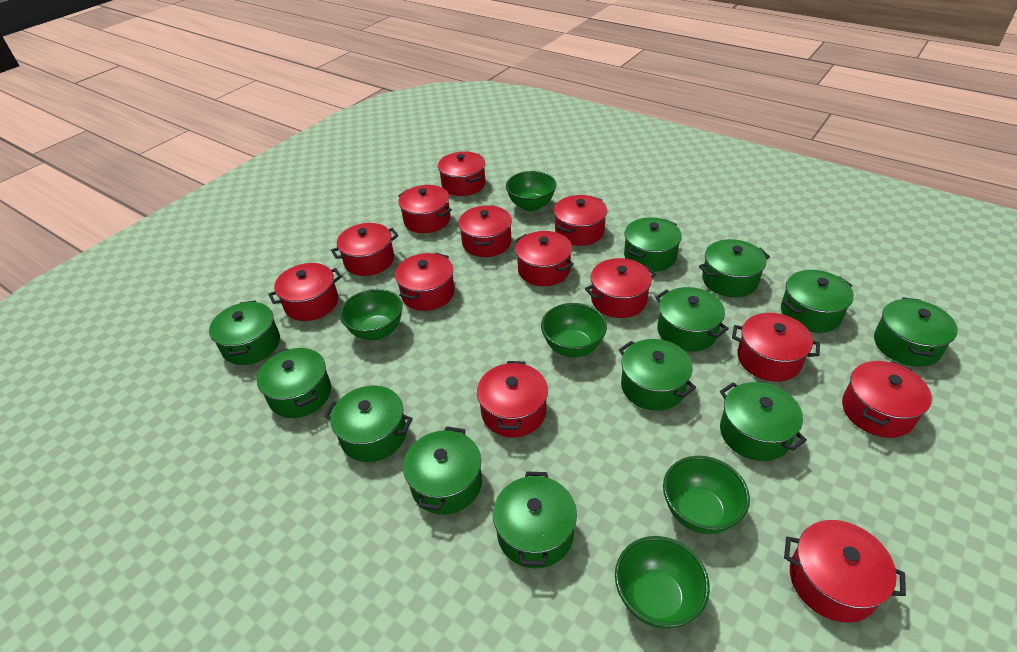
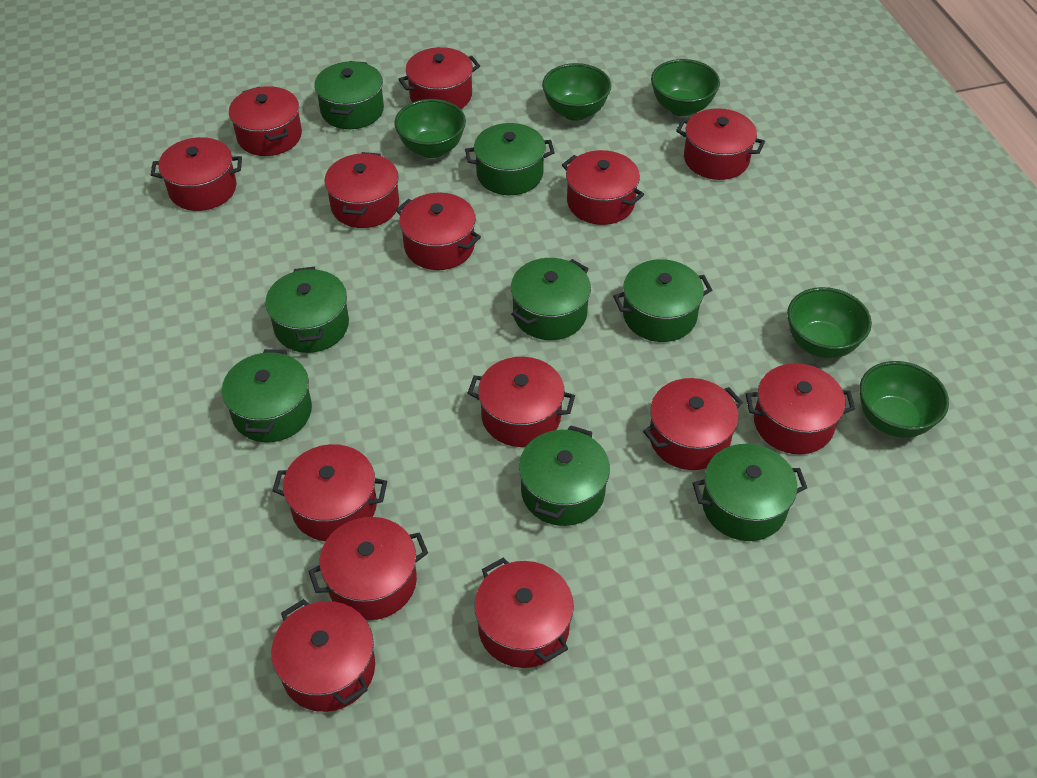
green pot: [209,300,280,365] [257,348,331,418] [324,385,413,462] [403,426,482,515] [493,472,577,569] [619,339,696,411] [624,217,682,272] [655,287,729,352] [699,239,770,297] [720,382,807,461] [781,270,854,333] [874,297,958,367] = 12 -> [222,349,312,443] [265,267,349,353] [314,61,384,129] [465,123,555,195] [511,258,591,340] [519,425,610,526] [613,259,712,342] [692,444,807,541] = 8
red pot: [268,263,342,321] [331,223,399,276] [395,253,455,311] [398,185,452,233] [438,151,486,196] [458,205,512,257] [477,361,548,437] [515,231,574,286] [554,195,607,246] [585,258,656,318] [732,313,820,381] [784,520,906,623] [842,361,932,438] = 13 -> [151,137,242,211] [229,86,302,156] [271,599,375,712] [272,444,387,541] [308,517,428,620] [324,152,399,228] [396,192,481,270] [398,47,480,109] [468,357,575,447] [474,557,574,668] [562,150,644,225] [643,378,743,470] [676,108,765,180] [746,363,855,454] = 14

